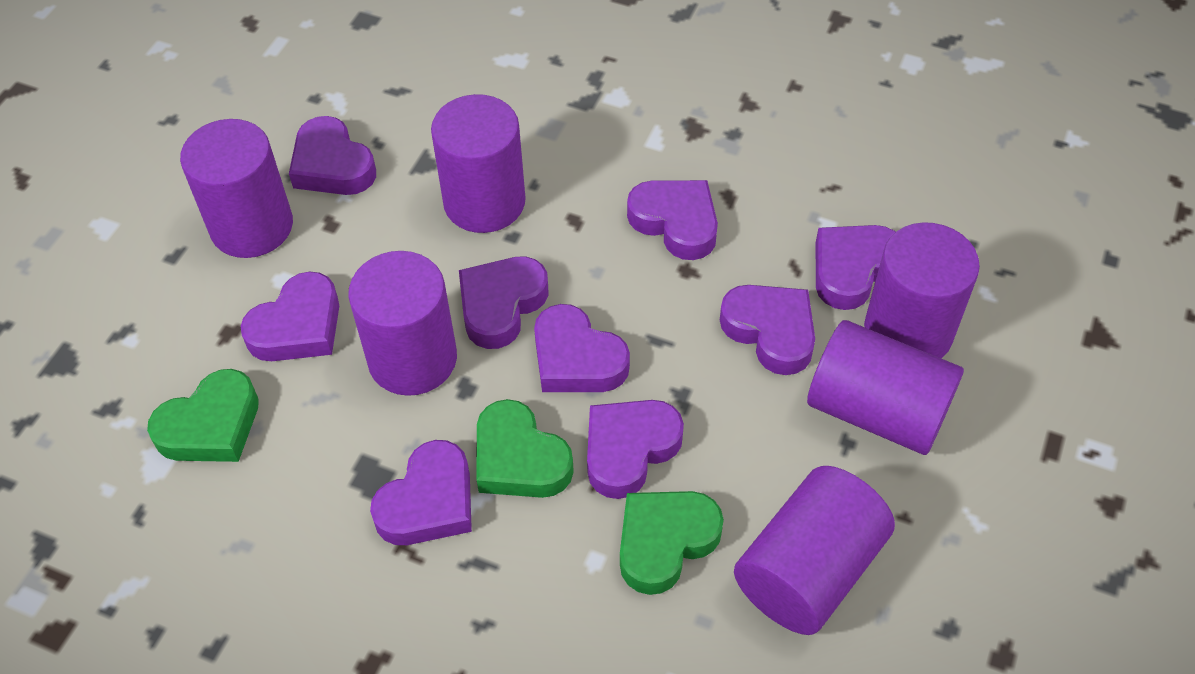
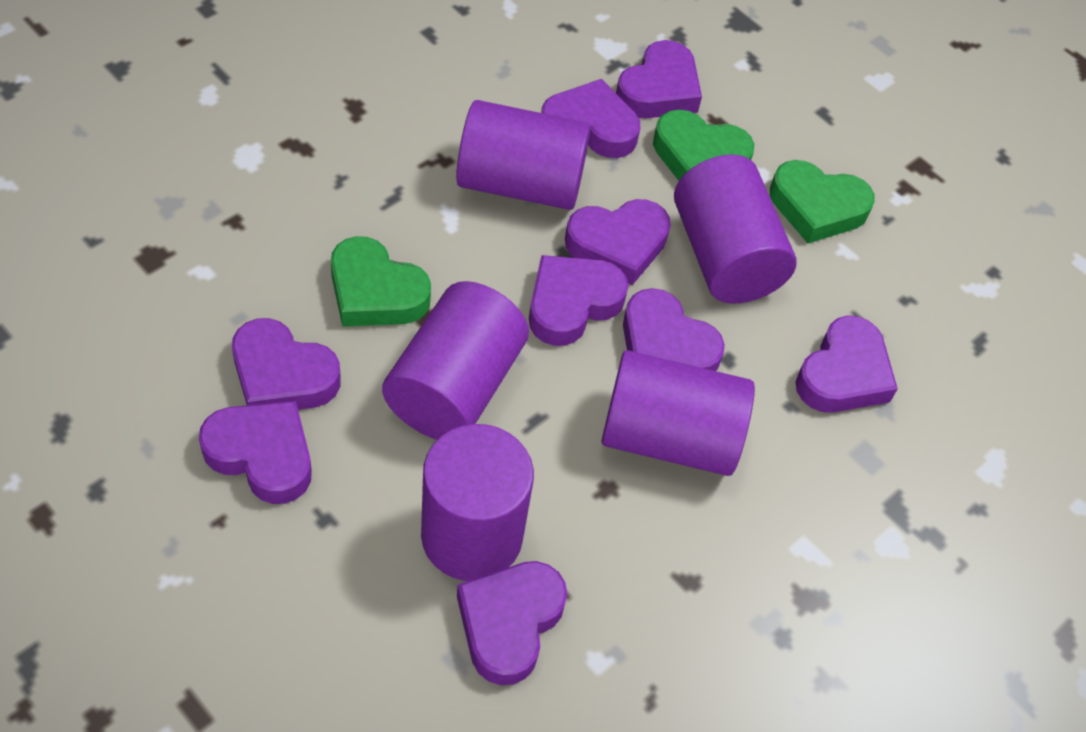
purple cylinder: [180,119,293,258] [348,251,457,396] [431,94,526,233] [734,466,895,635] [807,320,964,455] [864,222,980,358] = 6 -> [382,281,529,440] [421,424,534,581] [456,100,591,210] [602,350,755,476] [674,155,797,304] = 5

